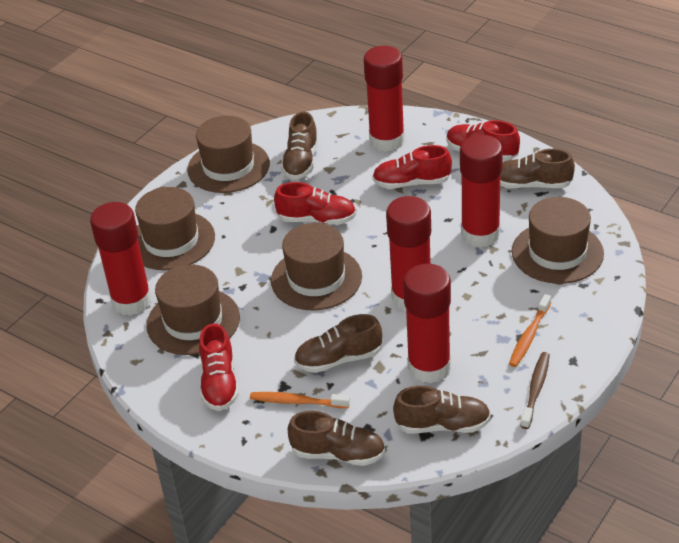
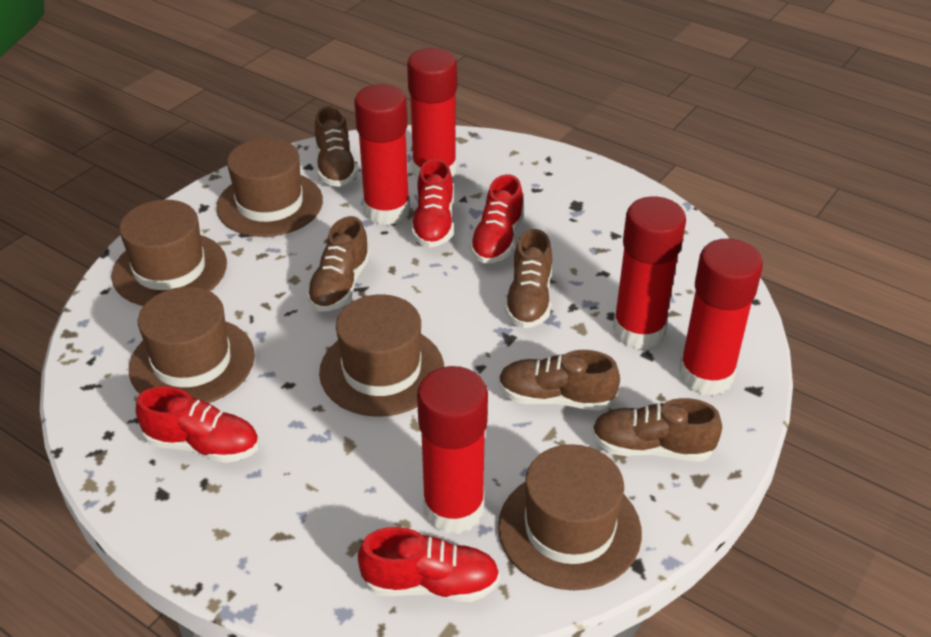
brown toothbrush: [521,352,550,429] = 1 -> none = 0
orange toothbrush: [250,392,350,408] [509,294,551,367] = 2 -> none = 0

